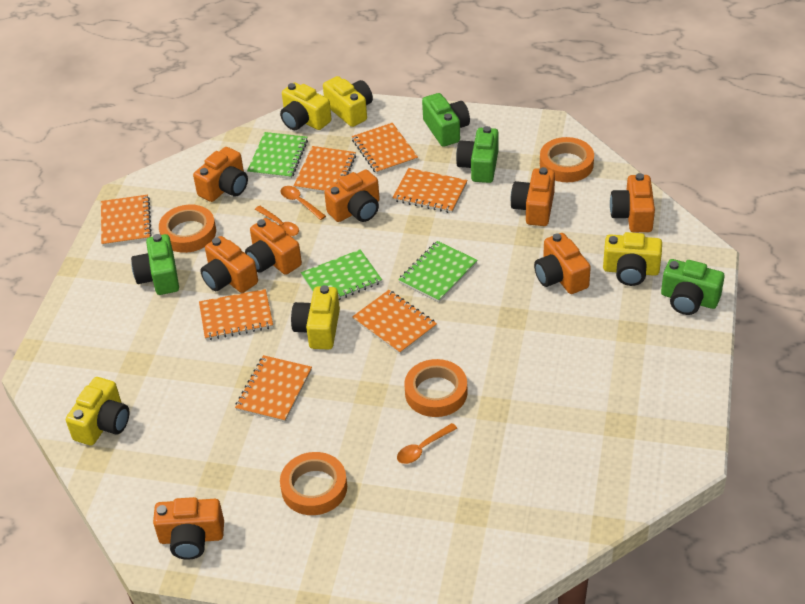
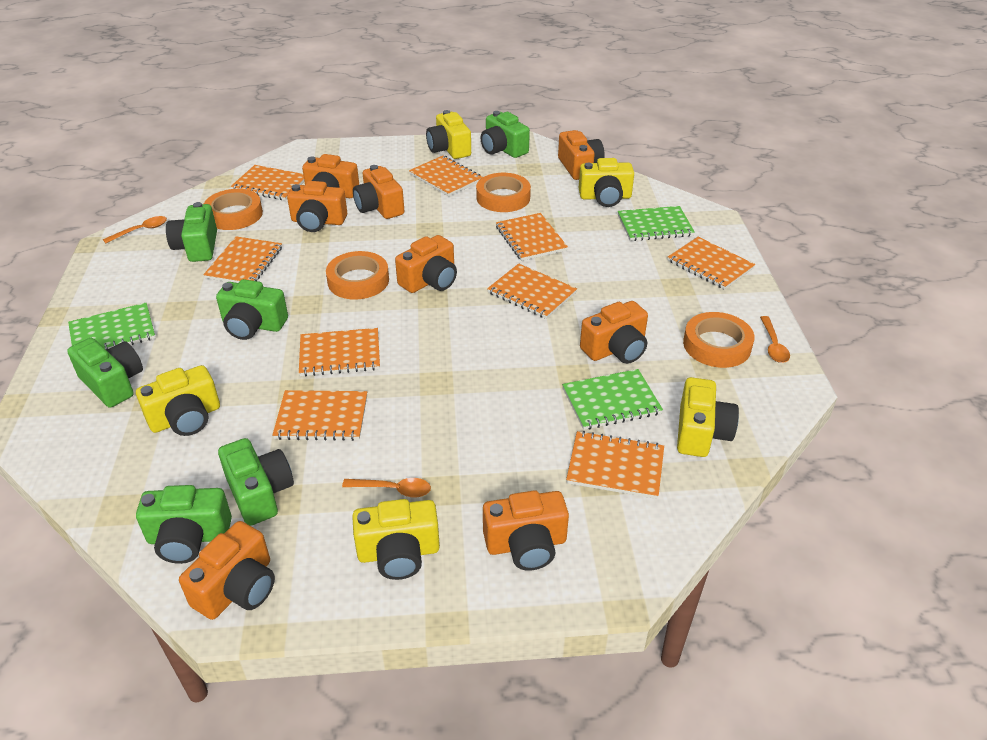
green camera: [131,234,179,295] [422,93,470,147] [456,126,499,183] [661,259,724,315] = 4 -> [67,338,143,408] [136,485,232,564] [166,202,217,262] [216,279,288,340] [218,438,294,526] [481,111,530,158] = 6
orange notebook: [101,195,152,246] [199,289,273,340] [235,355,312,422] [293,146,356,193] [352,123,418,174] [352,290,437,354] [392,168,467,213] = 7 -> [203,236,282,283] [231,165,304,201] [272,390,367,441] [299,328,380,376] [409,156,483,197] [487,264,577,319] [496,213,568,261] [566,431,664,499] [668,237,755,290] = 9

